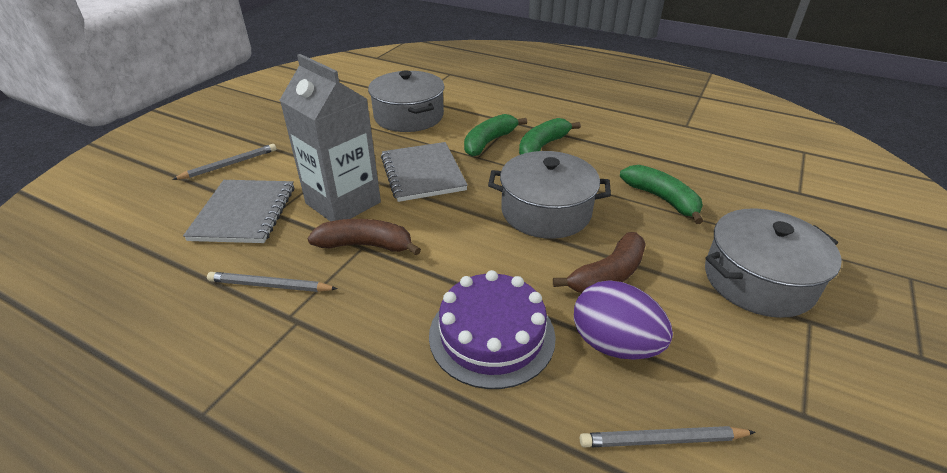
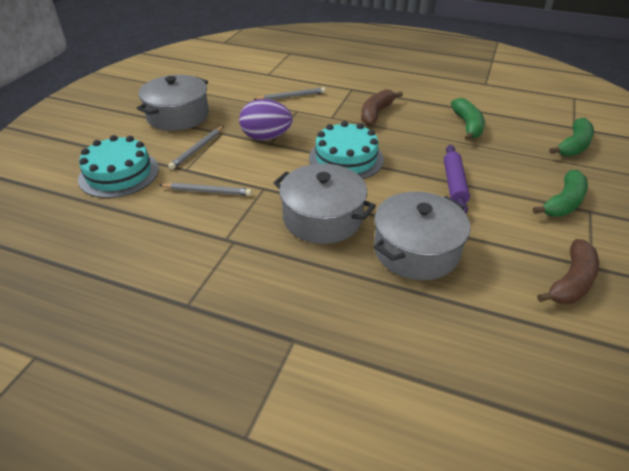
grey carton: [280,54,381,221] = 1 -> none = 0
grey notebook: [183,180,294,243] [381,142,468,202] = 2 -> none = 0
purple cake: [429,270,556,389] = 1 -> none = 0
purple rolling pin: none = 0 -> [444,145,470,213] = 1
turquoise cake: none = 0 -> [78,135,159,198] [309,121,384,179] = 2

